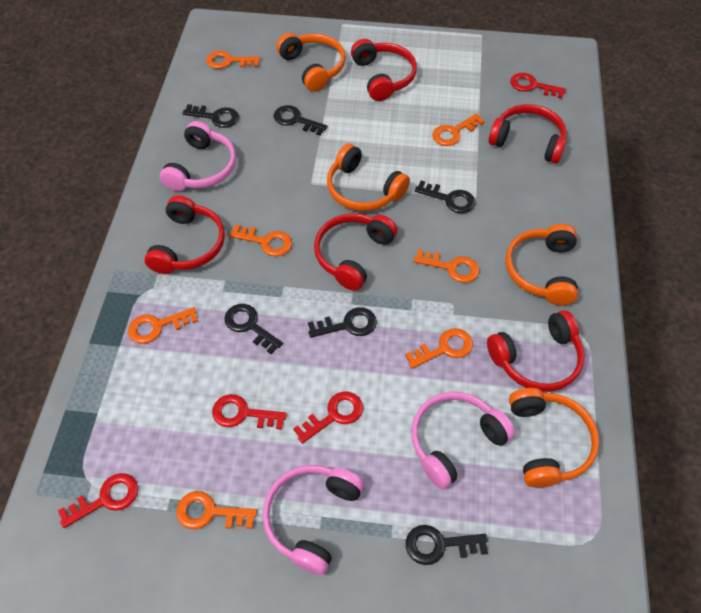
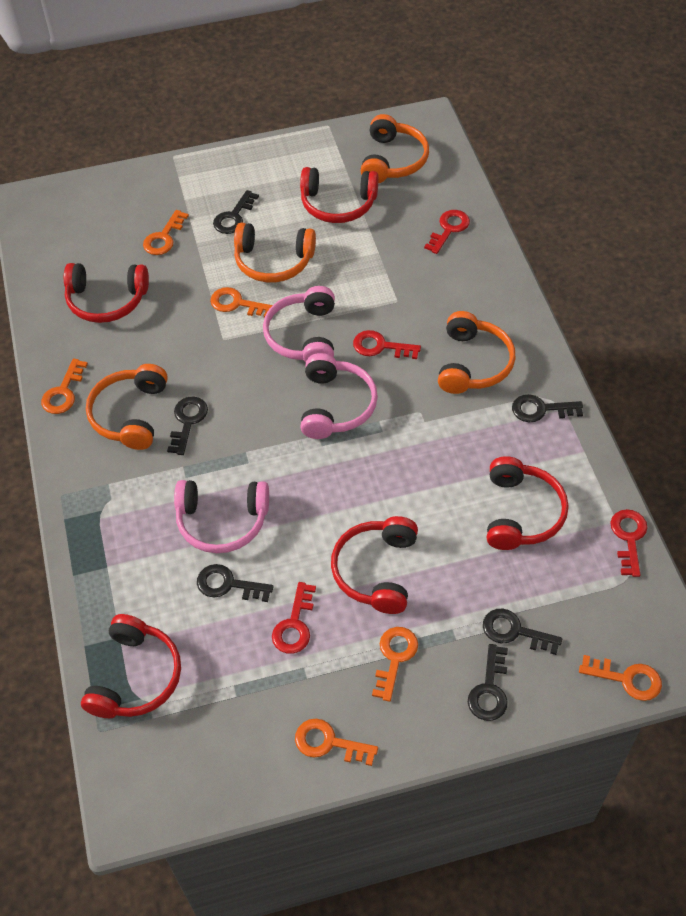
orange key: [128,307,198,344] [176,491,257,529] [206,51,260,69] [229,224,292,256] [405,328,473,369] [414,249,479,283] [432,114,485,146] = 7 -> [41,358,88,414] [143,210,189,255] [210,287,273,318] [295,719,378,766] [372,627,418,702] [579,655,662,701] = 6

